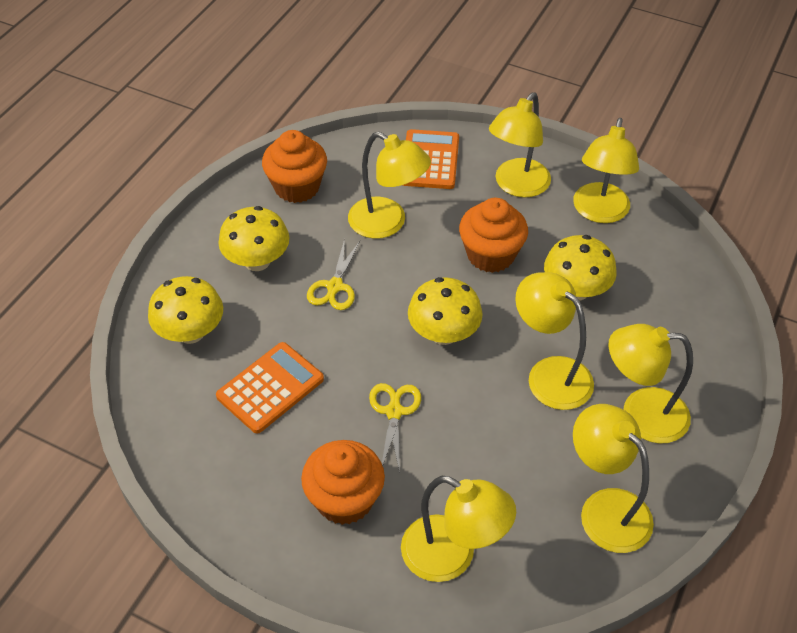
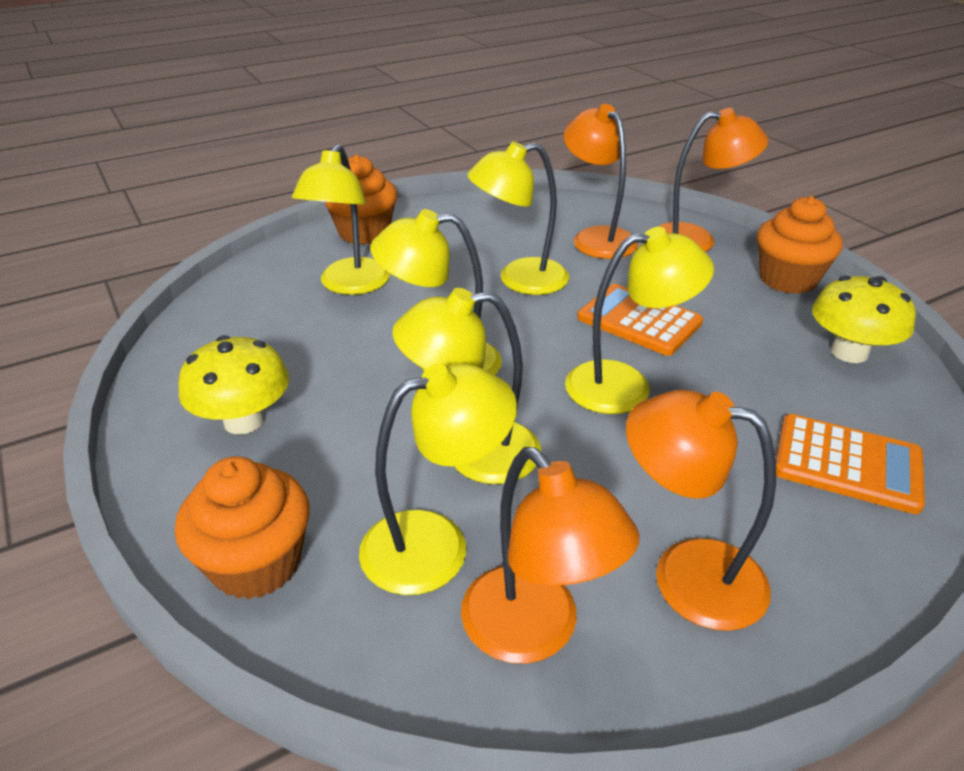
orange lamp: none = 0 -> [461,447,639,664] [563,104,638,259] [626,390,776,631] [658,108,769,252] = 4
yellow lamp: [348,132,431,239] [401,475,516,582] [489,92,551,197] [515,272,594,410] [573,118,639,223] [573,404,654,553] [608,324,693,444] = 7 -> [292,144,390,295] [359,363,517,595] [370,209,502,375] [392,288,541,484] [467,141,569,295] [565,227,714,414] = 6
yellow mushroom: [148,276,223,344] [218,206,290,271] [408,277,483,345] [544,235,617,301] = 4 -> [179,335,289,434] [812,276,916,363] = 2
yellow scissors: [307,239,360,310] [369,383,421,472] = 2 -> none = 0

